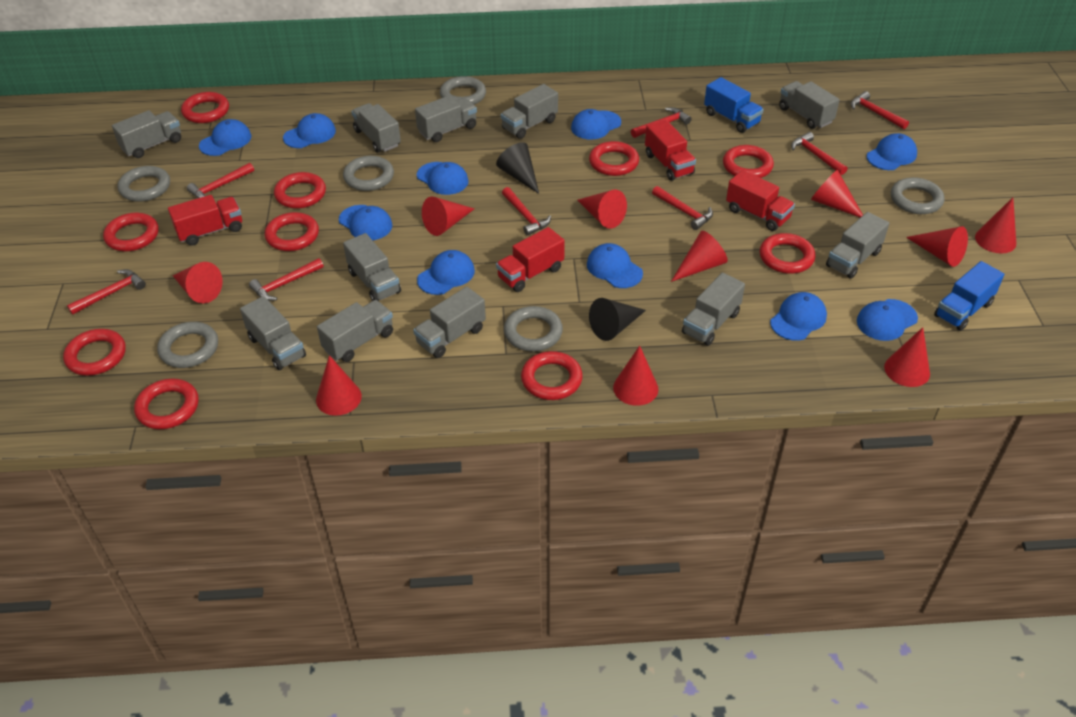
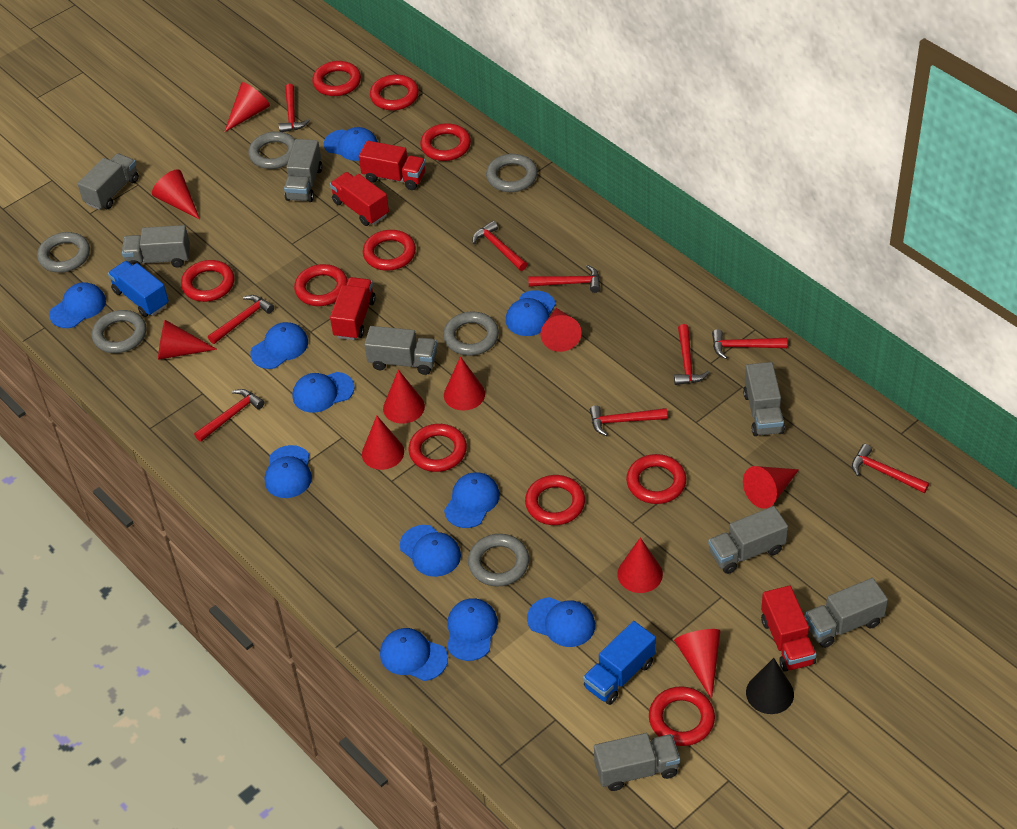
black cone: [496,142,539,194] [589,298,646,341] = 2 -> [746,658,794,714] = 1
blue cap: [199,119,251,156] [283,113,336,148] [339,205,393,240] [417,162,469,195] [417,250,475,295] [571,109,621,139] [587,243,643,288] [770,292,827,341] [857,299,918,341] [867,133,917,170] = 10 -> [49,282,106,328] [250,322,308,369] [265,445,312,498] [292,372,355,413] [324,127,378,161] [380,628,448,681] [400,525,461,577] [444,472,500,528] [447,598,498,661] [506,290,556,336] [527,597,595,647] = 11
grey truck: [112,110,181,158] [240,296,306,370] [317,300,393,362] [343,233,401,301] [351,103,401,153] [413,287,486,358] [415,96,477,142] [501,84,558,139] [682,273,745,346] [779,81,840,129] [826,212,889,278] = 11 -> [78,153,139,210] [122,225,190,268] [284,139,323,202] [364,326,437,375] [594,733,680,791] [708,506,788,574] [743,362,785,436] [805,578,888,648] = 8
red hammer: [67,269,146,315] [187,163,254,198] [249,258,324,301] [502,187,551,236] [631,107,692,138] [652,186,713,230] [791,132,848,175] [851,91,909,129] = 8 -> [194,389,264,442] [208,295,274,344] [279,84,310,132] [472,221,527,271] [528,265,600,293] [590,405,668,436] [674,324,709,385] [712,329,787,359] [852,444,929,493] = 9

